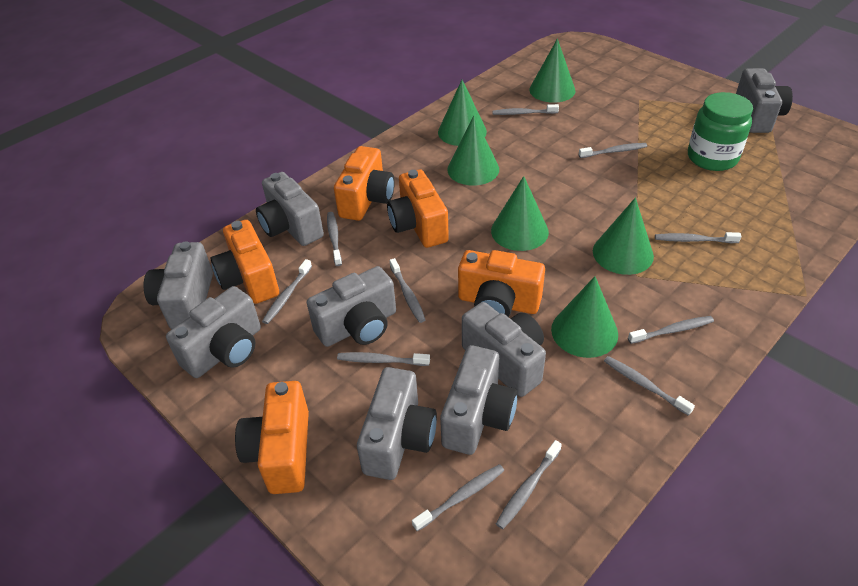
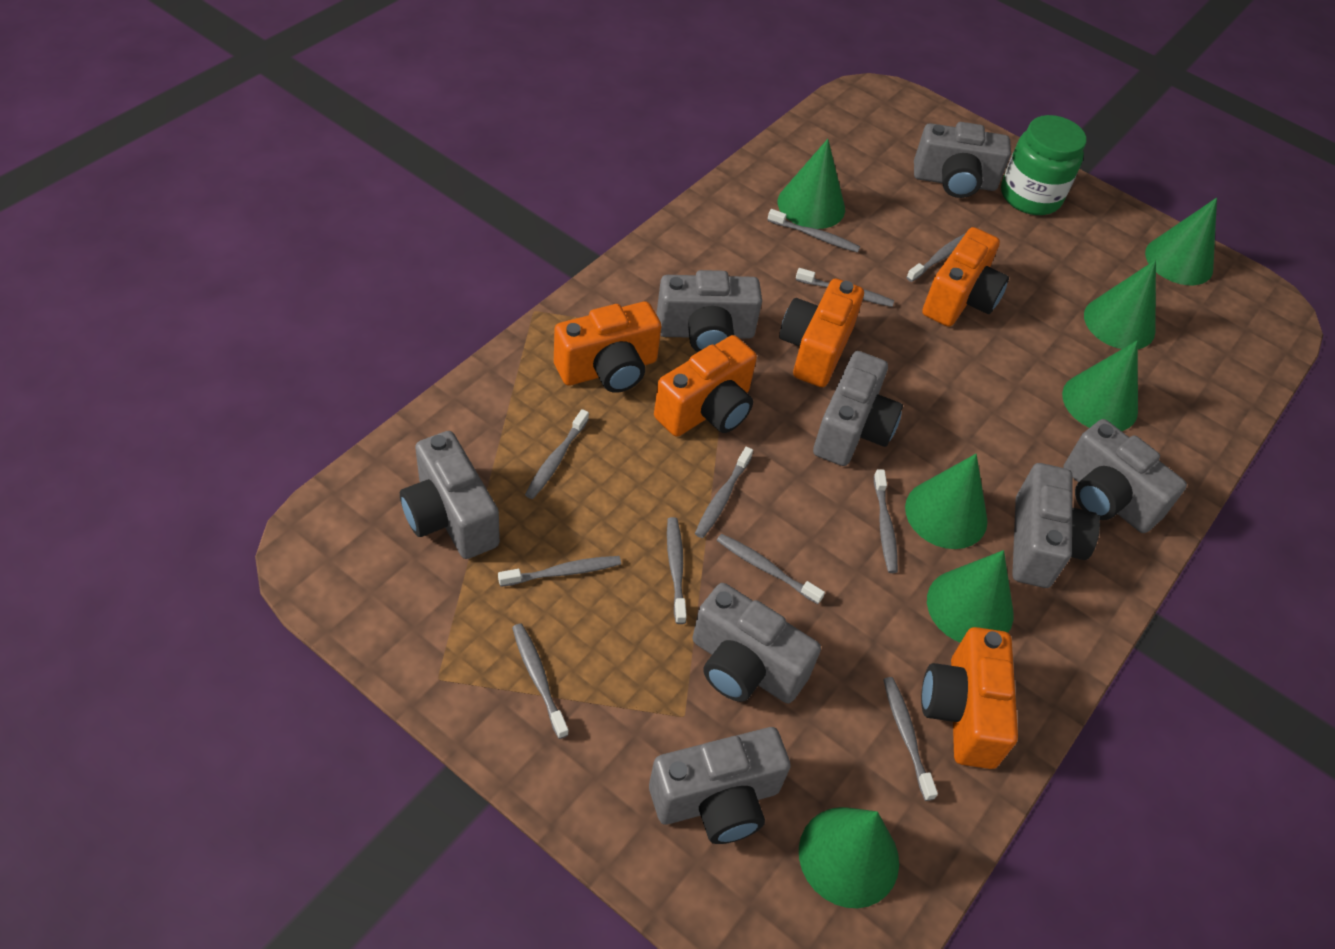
green cone: [438,80,487,146] [447,116,499,186] [491,176,549,251] [529,38,575,103] [551,276,618,358] [593,198,654,275] = 6 -> [778,139,845,229] [799,807,899,908] [905,454,988,549] [927,550,1013,643] [1062,341,1138,431] [1084,260,1156,349] [1145,198,1217,285] = 7

